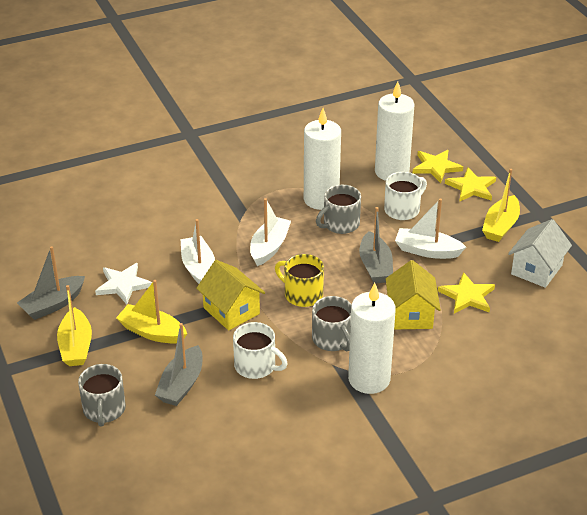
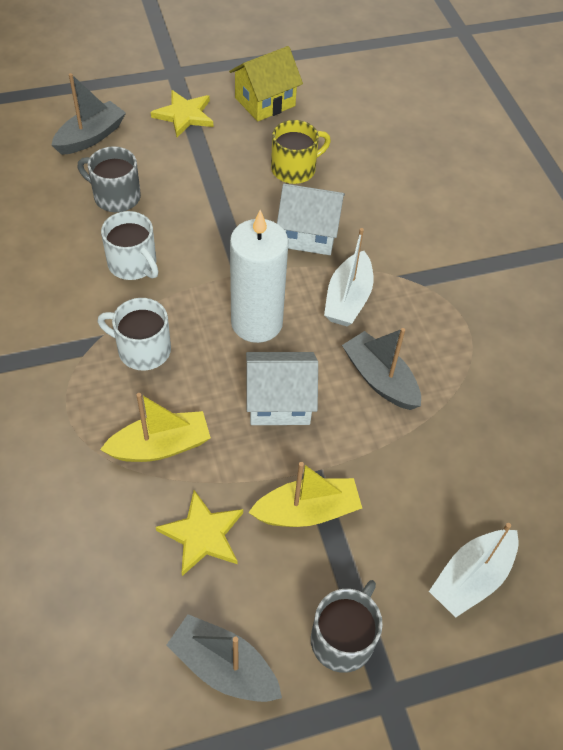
grey mug: [78,364,126,427] [312,296,351,351] [316,185,361,234] = 3 -> [78,146,141,212] [311,580,383,673] = 2
white boat: [181,219,215,284] [250,198,291,266] [395,198,466,259] = 3 -> [324,228,373,326] [429,523,519,618] = 2
white candle: [304,108,341,210] [348,283,396,394] [375,82,415,181] = 3 -> [230,210,289,343] = 1
white house: [508,219,572,288] = 1 -> [246,352,318,425] [277,184,345,255] = 2
white star: [95,263,153,304] = 1 -> none = 0
yellow boat: [57,285,92,366] [116,280,187,344] [482,169,520,242] = 3 -> [100,393,211,462] [248,462,362,527] = 2
yellow house: [196,260,265,330] [386,260,441,329] = 2 -> [229,46,303,121] = 1
yellow star: [413,150,463,183] [438,272,495,313] [445,167,496,202] = 3 -> [151,90,213,137] [156,490,243,576] = 2

